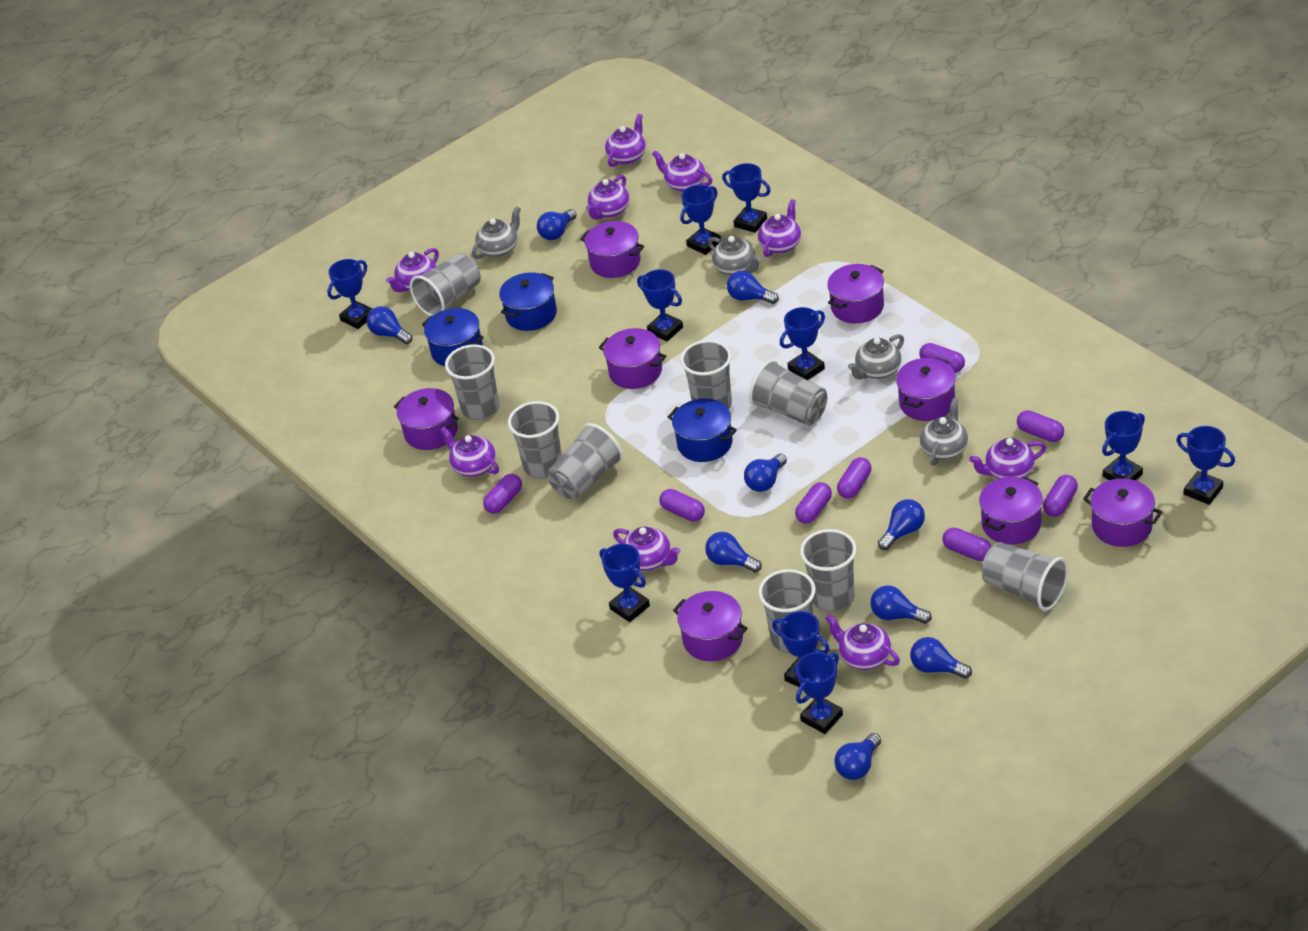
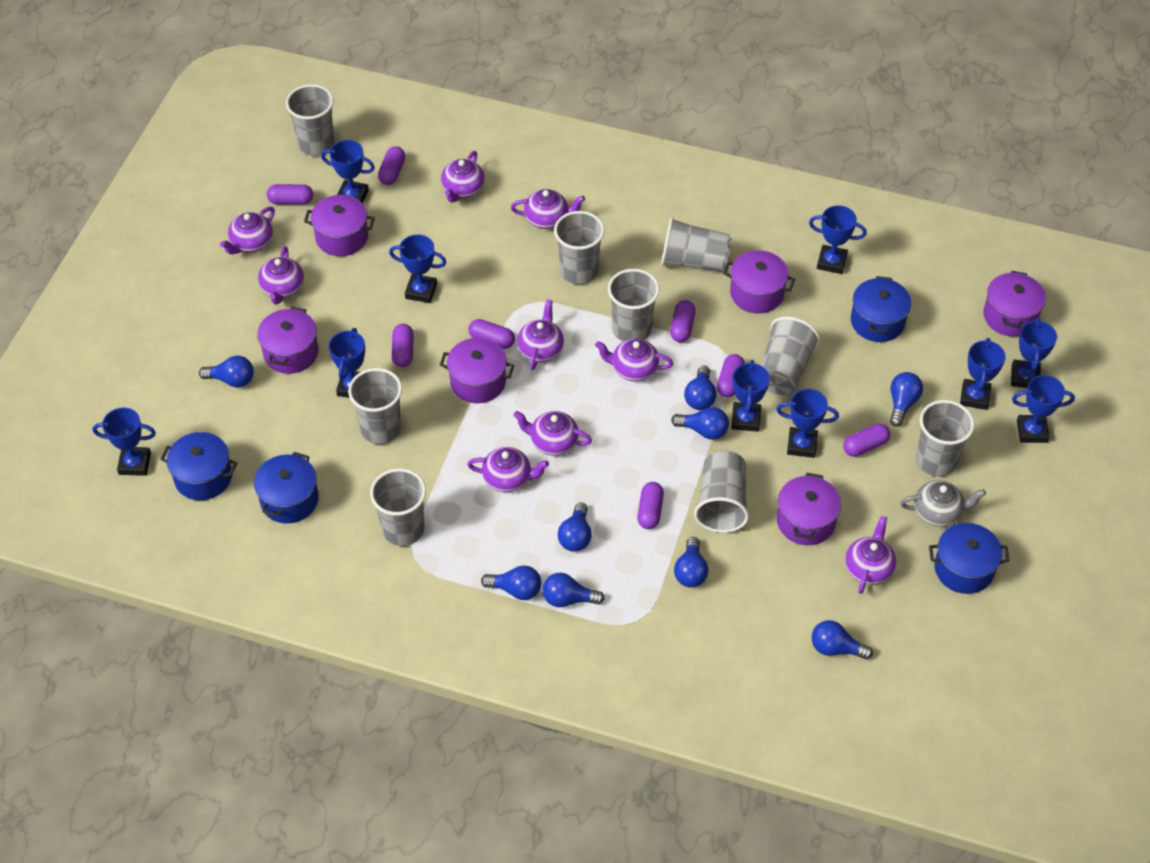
blue pot: [422,308,484,366] [499,273,557,331] [668,399,737,462] = 3 -> [160,432,237,500] [254,452,319,524] [851,276,911,342] [929,523,1010,594] = 4
grey teapot: [472,206,521,259] [708,236,761,276] [848,334,904,379] [920,398,968,466] = 4 -> [900,480,986,527] = 1
purple pot: [394,388,459,450] [580,221,644,278] [599,328,666,389] [673,591,748,661] [827,264,884,323] [896,357,956,421] [979,477,1043,545] [1083,478,1162,547] = 8 -> [257,307,318,374] [304,195,375,256] [440,338,514,403] [723,250,795,313] [777,473,841,545] [983,271,1046,337] = 6

